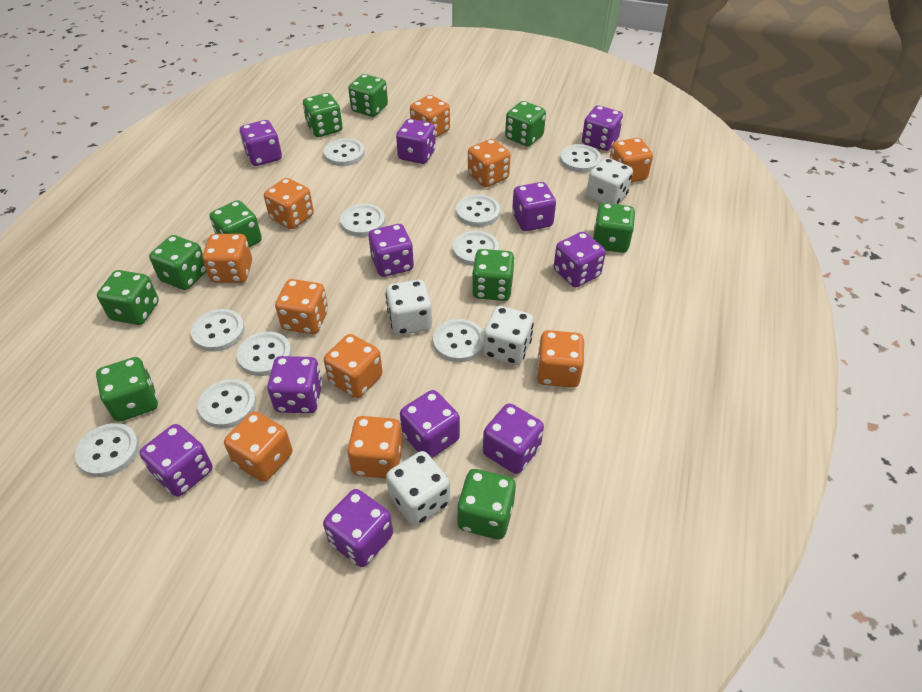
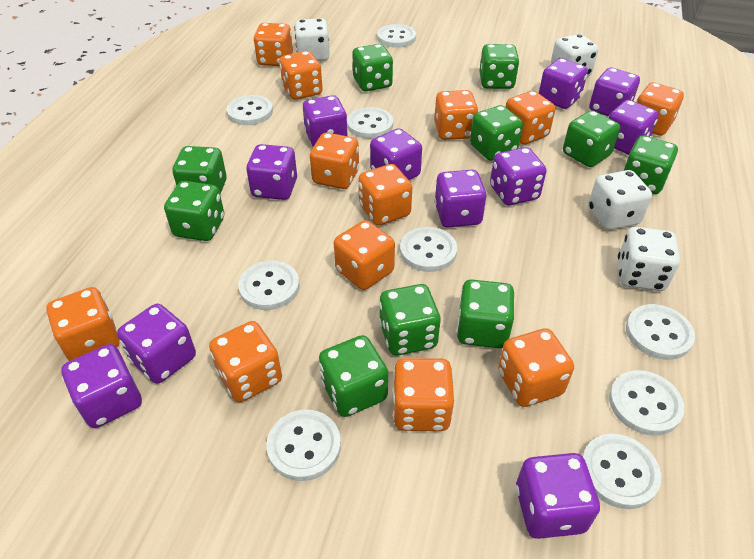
orange dice: [202,234,252,283] [224,411,293,482] [264,178,314,229] [275,279,328,334] [324,334,383,398] [347,416,403,478] [410,95,450,138] [468,139,510,187] [537,330,584,388] [610,138,653,182] = 10 -> [46,287,120,361] [209,321,282,402] [254,23,293,66] [280,51,323,100] [310,133,359,189] [334,220,395,290] [358,164,412,226] [393,358,454,431] [434,90,478,140] [498,328,574,407] [506,91,555,145] [637,82,684,136] = 12
white button: [75,423,139,477] [191,309,245,352] [198,379,256,429] [237,331,292,376] [324,138,365,166] [340,204,385,237] [433,319,484,362] [453,231,499,266] [456,195,500,227] [560,144,601,173] = 10 -> [227,95,273,125] [238,261,299,310] [266,410,341,481] [347,107,393,139] [377,24,416,48] [400,227,457,272] [582,434,661,509] [609,370,685,436] [626,304,695,360] = 9

